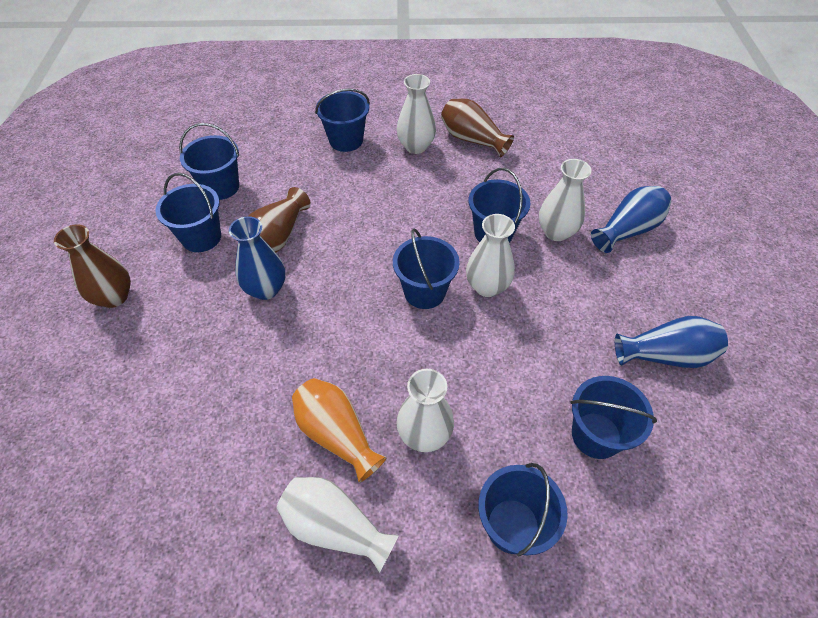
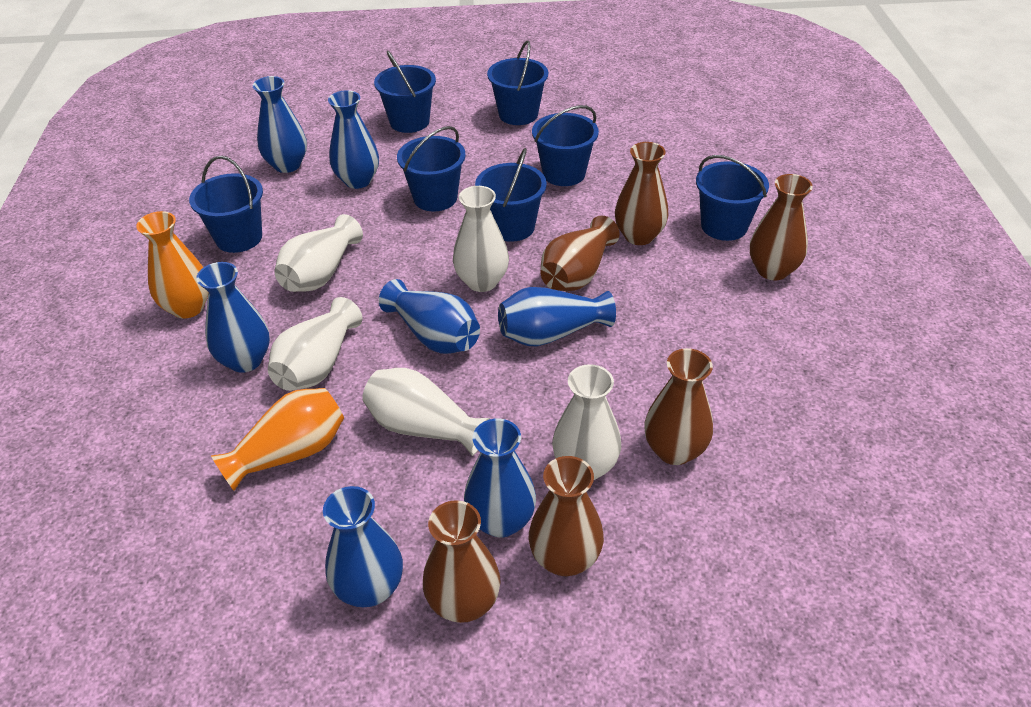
blue vase: [229,216,285,300] [591,186,671,253] [615,316,728,368] = 3 -> [196,262,270,373] [253,76,307,173] [323,486,403,607] [328,90,379,189] [379,279,480,354] [464,418,536,538] [498,287,616,346] = 7
brown vase: [54,224,131,308] [248,187,311,252] [441,99,514,157] = 3 -> [423,500,501,623] [529,456,604,576] [540,215,620,291] [615,142,668,245] [644,348,713,465] [750,174,813,280] = 6
orange vase: [292,378,387,483] = 1 -> [136,211,209,319] [211,388,344,491] = 2

